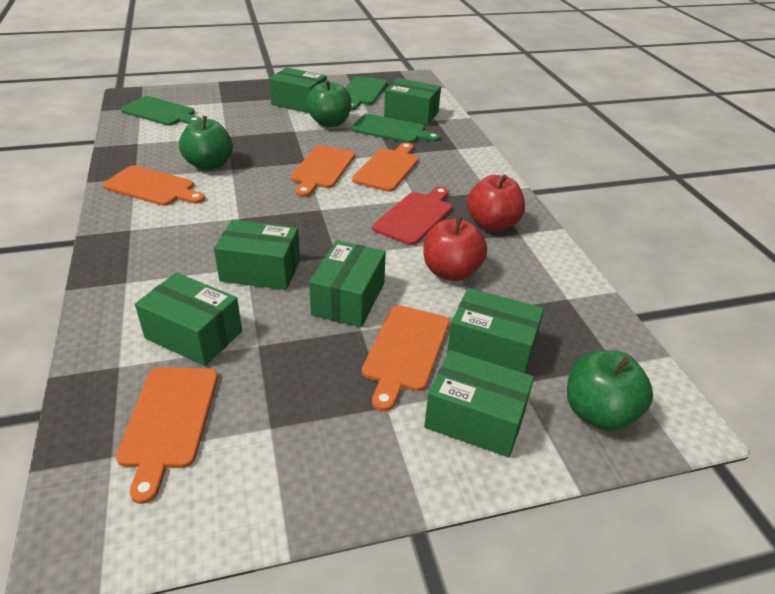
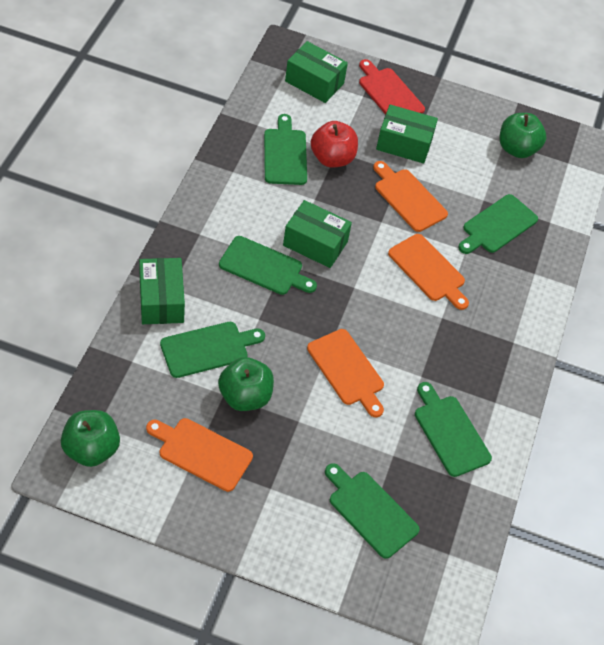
green box: [135,273,242,366] [214,220,300,290] [269,67,327,113] [309,240,386,327] [384,78,441,125] [424,350,534,457] [447,288,544,374] = 7 -> [139,258,185,324] [283,200,352,268] [285,41,348,103] [376,104,438,163] = 4
green cutting board: [121,96,201,126] [345,76,387,110] [351,114,440,143] = 3 -> [160,322,265,378] [219,236,317,295] [264,114,307,185] [325,463,420,559] [415,382,492,477] [458,194,538,254] = 6
orange cutting board: [103,165,205,206] [116,367,218,504] [290,145,355,197] [352,143,419,192] [362,305,449,411] = 5 -> [146,418,253,492] [307,329,384,418] [373,161,448,232] [388,234,469,310] = 4
red apple: [423,217,487,281] [467,175,525,231] = 2 -> [311,121,358,168] = 1

